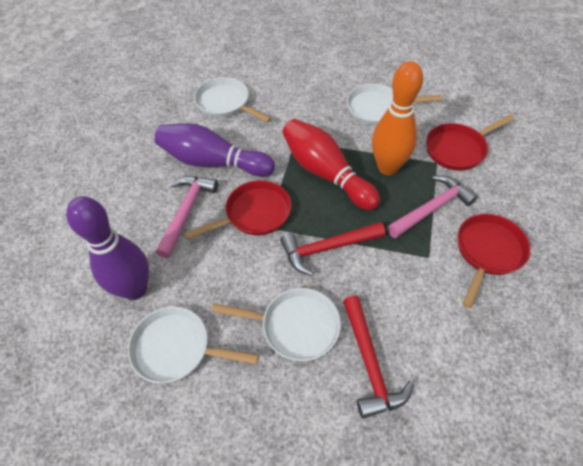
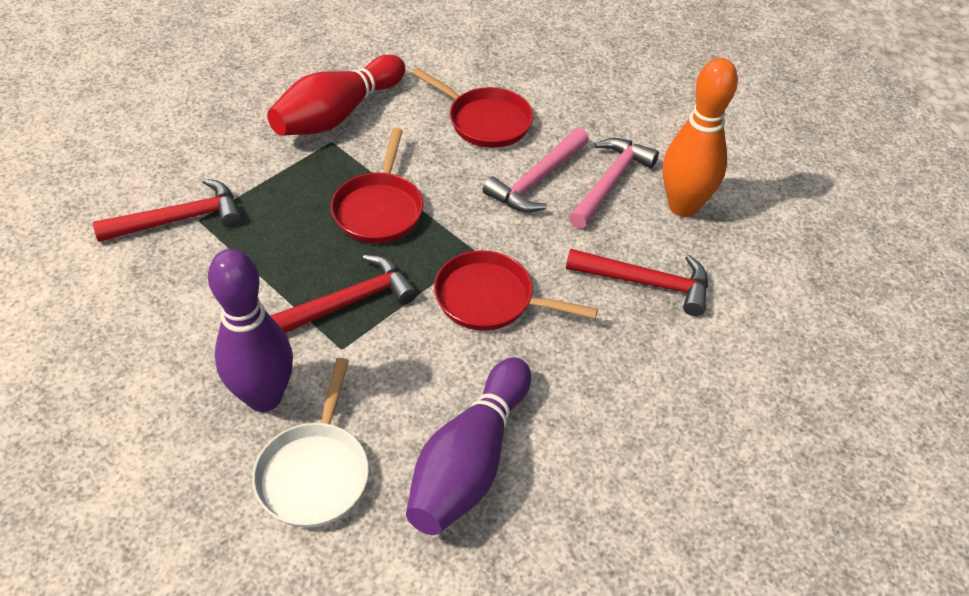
red hammer: [280,222,385,276] [343,296,414,419] = 2 -> [93,178,241,242] [271,255,417,333] [566,249,708,316] = 3
white pan: [128,306,259,383] [194,77,272,122] [211,288,341,361] [347,84,442,125] = 4 -> [252,358,369,528] = 1

